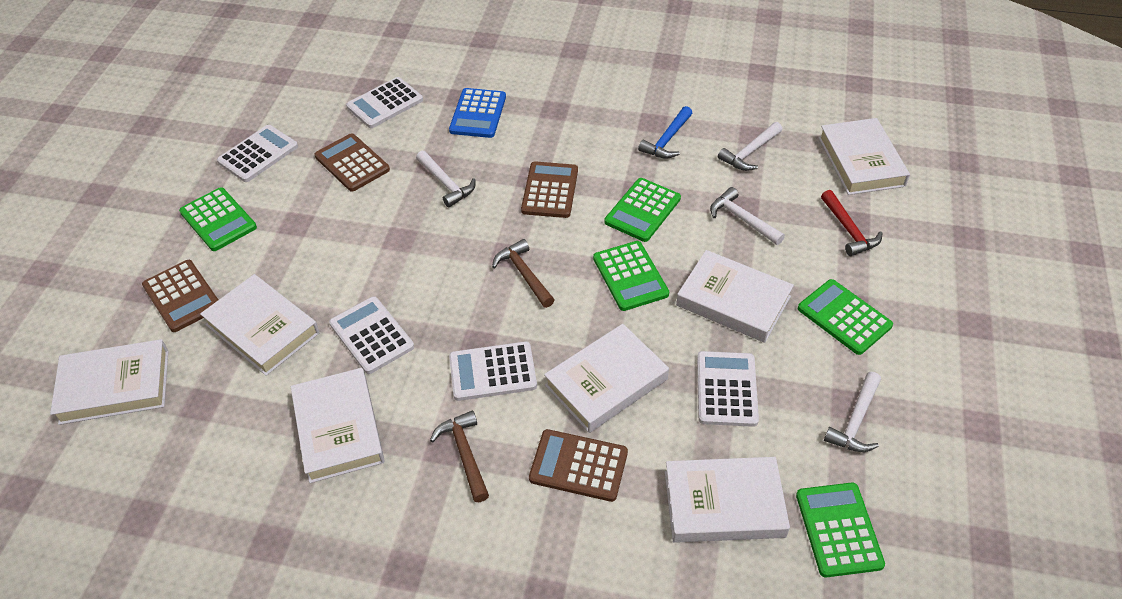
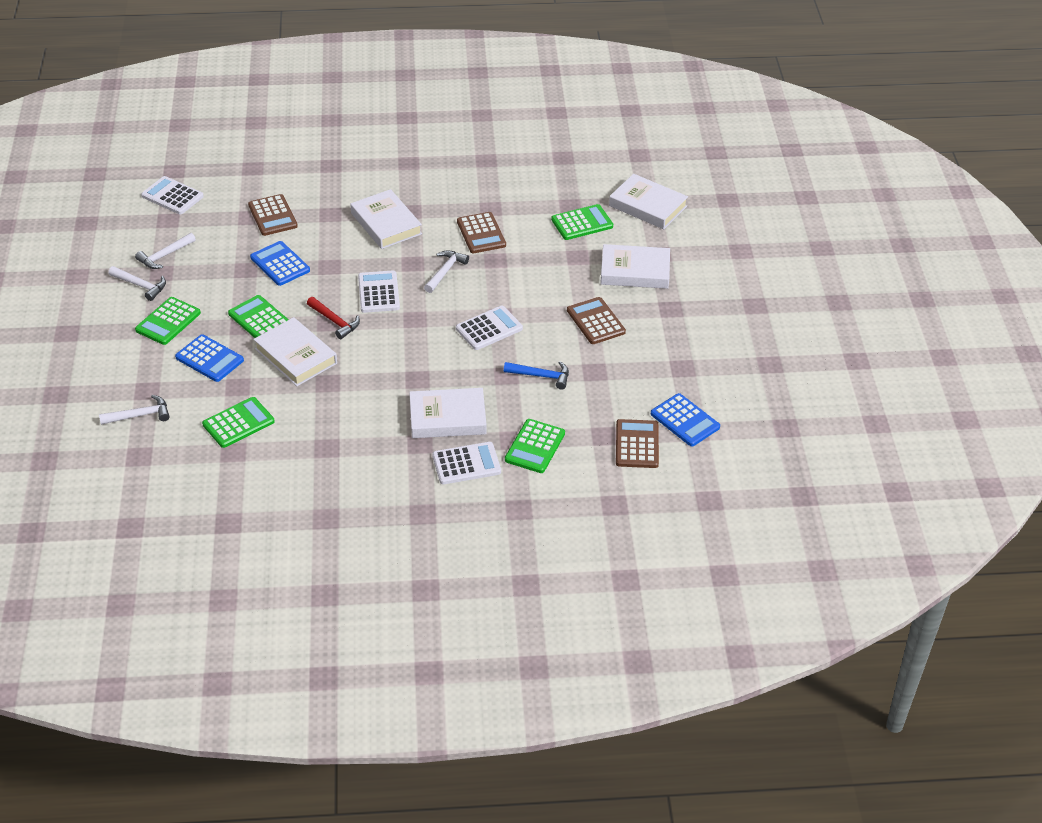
blue calculator: [449,88,506,138] = 1 -> [175,334,244,382] [250,241,310,286] [651,393,720,447] = 3
brown hammer: [430,411,489,502] [492,239,554,308] = 2 -> none = 0
white book: [50,339,168,425] [200,274,319,376] [291,368,385,483] [544,324,669,433] [665,457,790,543] [676,250,794,343] [818,118,910,195] = 7 -> [253,317,337,386] [350,189,422,249] [409,388,487,438] [600,244,670,289] [609,174,688,229] = 5
white calculator: [217,125,298,182] [329,296,414,374] [346,77,423,128] [449,341,537,401] [697,351,759,427] = 5 -> [141,176,204,214] [358,270,400,313] [432,442,501,484] [456,305,523,350] = 4

